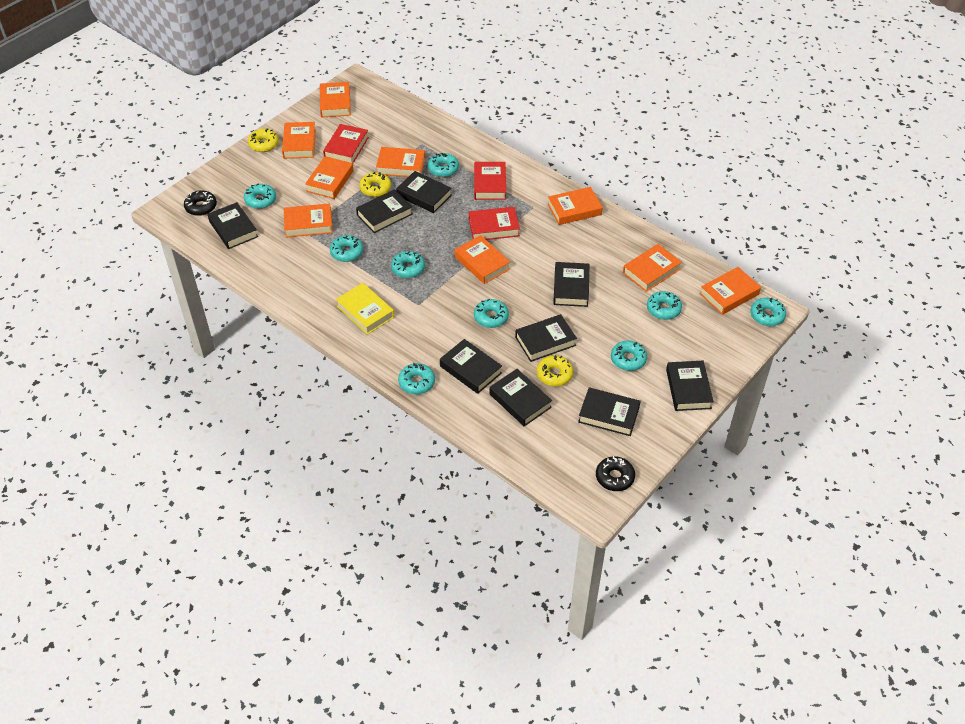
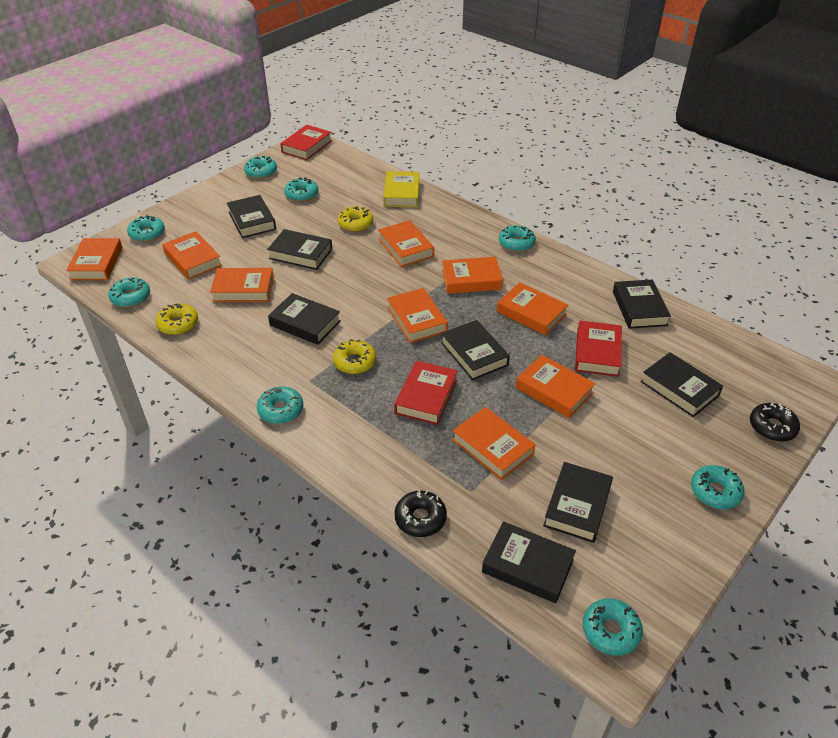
black book: [207,202,258,249] [356,189,413,233] [396,171,452,213] [440,339,502,394] [489,369,552,427] [515,314,577,362] [553,262,589,307] [578,387,641,436] [666,361,714,411] = 9 -> [227,195,276,238] [267,229,332,270] [268,293,341,345] [441,320,510,380] [482,521,576,603] [543,462,613,543] [613,279,671,329] [640,352,723,417] = 8
turquoise donut: [244,183,276,209] [330,235,363,262] [391,251,425,278] [398,363,435,394] [428,153,459,177] [474,299,509,328] [611,341,647,371] [647,291,682,320] [750,297,786,326] = 9 -> [109,277,150,307] [127,215,165,242] [244,156,277,179] [257,386,303,424] [284,177,318,202] [499,225,536,252] [583,598,643,656] [691,465,744,509] = 8

